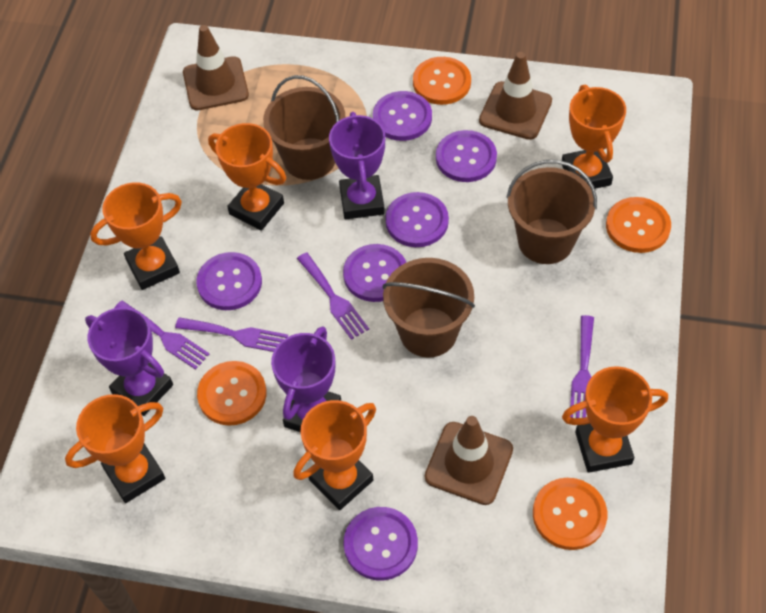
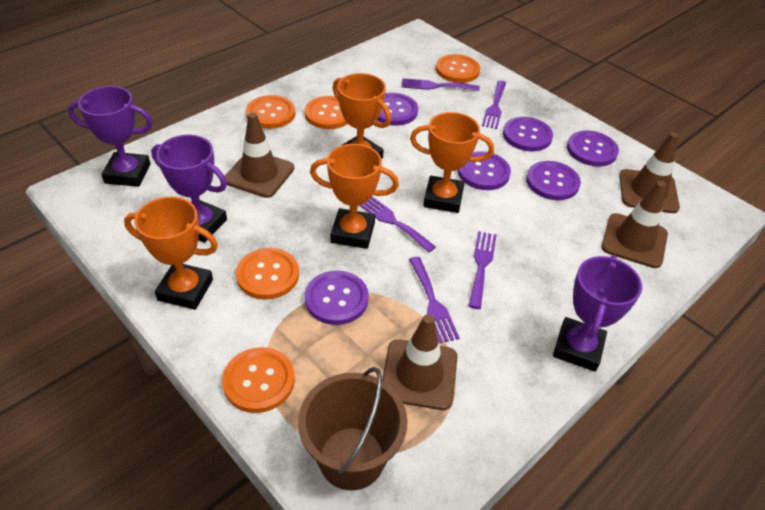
brown bucket: [263,75,346,180] [383,258,475,357] [506,160,597,264] = 3 -> [298,367,407,490] = 1
brown traffic cone: [183,25,249,110] [425,416,513,505] [479,52,552,140] = 3 -> [225,112,294,198] [382,314,457,410] [601,181,668,268] [619,132,680,213] = 4
orange button: [197,361,267,426] [413,57,471,105] [533,478,607,550] [606,197,671,253] = 4 -> [222,347,295,413] [236,248,299,300] [246,95,295,129] [305,96,348,129] [436,54,480,83] = 5
orange trophy: [65,394,165,503] [90,182,182,290] [208,123,286,231] [293,400,376,510] [562,84,626,189] [562,366,668,473] = 6 -> [124,197,218,310] [310,144,399,249] [333,73,391,159] [410,112,494,213] = 4
purple fork: [114,301,209,370] [175,317,288,352] [297,252,369,340] [570,315,594,418] = 4 -> [359,197,436,253] [401,78,480,91] [409,257,460,343] [468,231,497,309] [482,81,506,129] = 5

